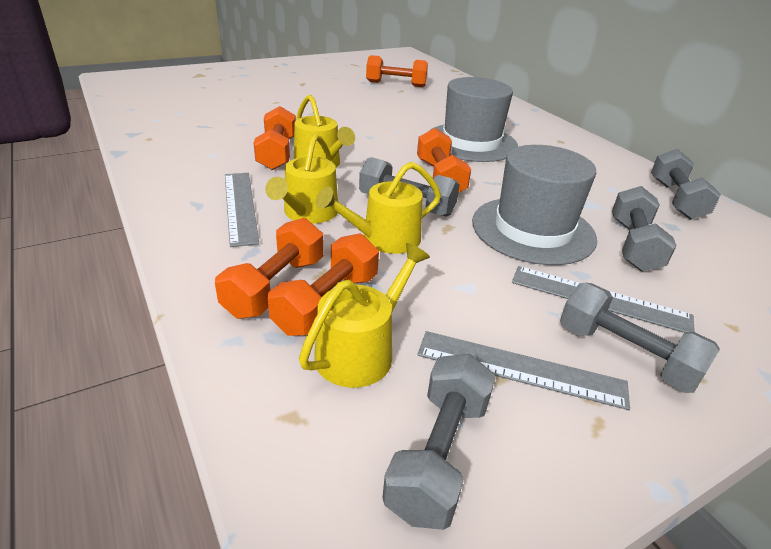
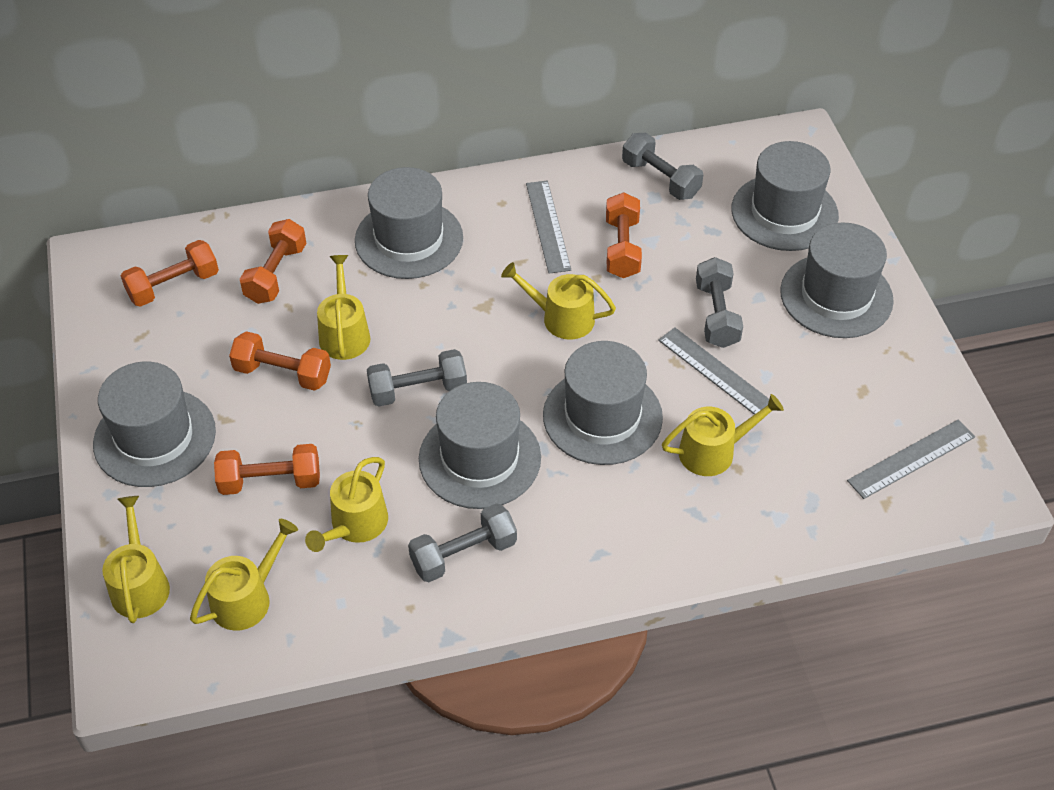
grey dumbbell: [359,157,460,217] [383,354,496,530] [560,283,720,393] [612,186,677,272] [651,149,721,220] = 5 -> [367,349,467,407] [408,503,517,582] [622,133,703,200] [696,257,743,348] = 4
grey hat: [429,77,518,162] [472,145,597,265] = 2 -> [93,362,216,487] [355,167,463,279] [419,382,541,509] [543,341,663,465] [731,141,839,251] [780,222,894,338] = 6
yellow watering can: [265,134,338,224] [294,95,355,167] [299,243,430,388] [316,162,441,254] = 4 -> [102,496,170,623] [190,519,298,631] [305,457,388,552] [317,255,371,360] [501,262,616,340] [662,394,784,476] = 6

